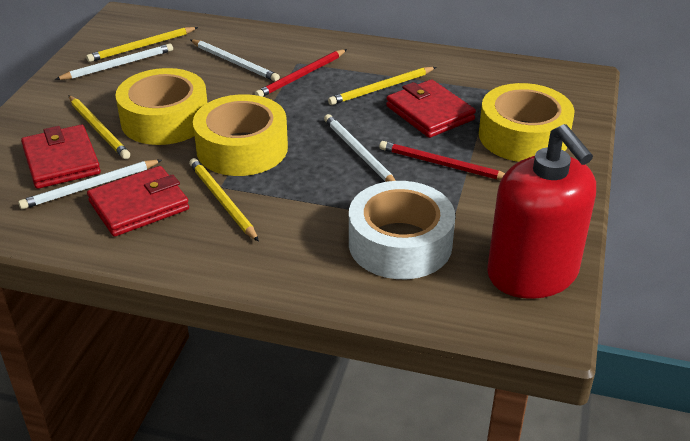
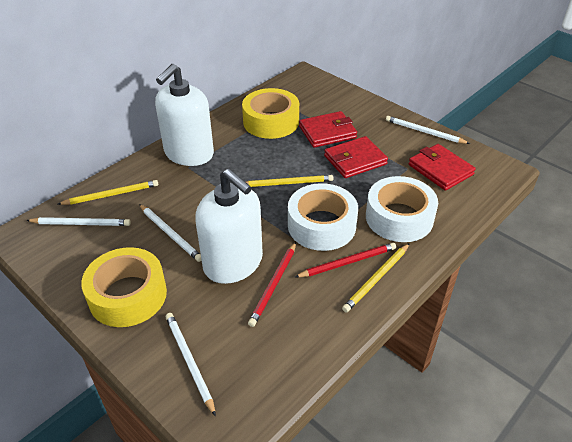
red soap dispenser: [487,124,596,299] = 1 -> none = 0
white soap dispenser: none = 0 -> [155,64,214,166] [195,169,263,284] = 2
white tape: [349,181,455,279] = 1 -> [288,183,358,251] [366,176,438,242] = 2
yellow pencil: [68,95,130,159] [86,27,198,62] [189,158,259,242] [328,67,436,105] = 4 -> [58,180,158,205] [246,175,333,187] [342,243,410,312] = 3
yellow tape: [115,68,208,145] [193,94,288,176] [479,83,575,162] = 3 -> [81,247,167,327] [242,88,299,139] = 2

